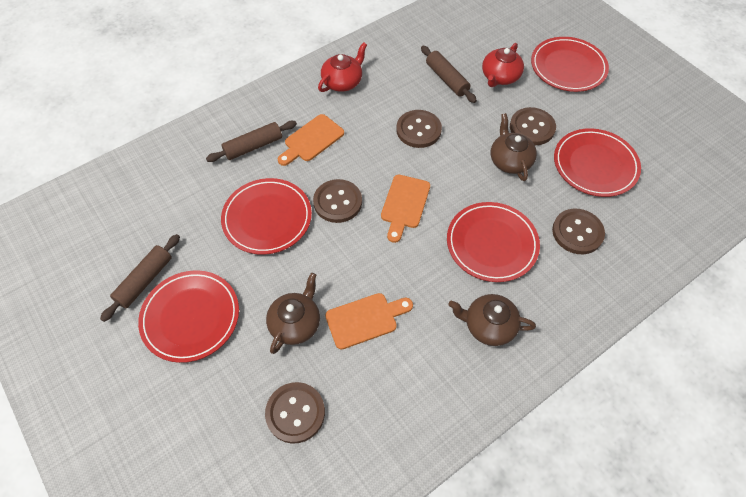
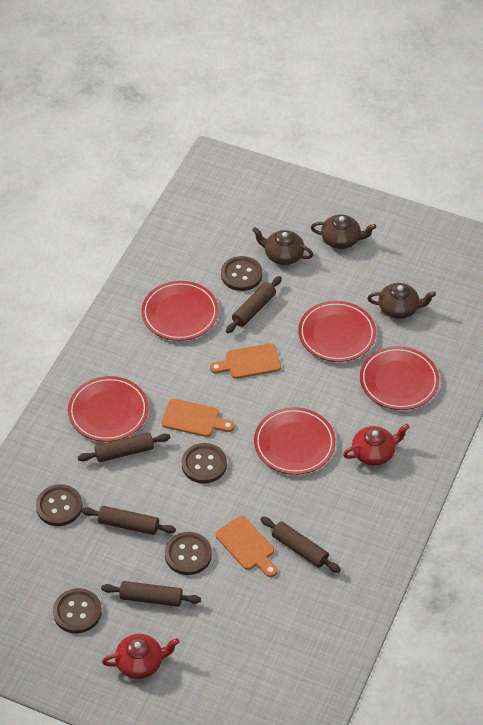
brown rolling pin: [100,234,180,322] [206,121,297,162] [421,46,477,103] = 3 -> [78,433,170,462] [81,506,176,535] [101,581,201,607] [226,276,282,333] [260,517,341,573] = 5

